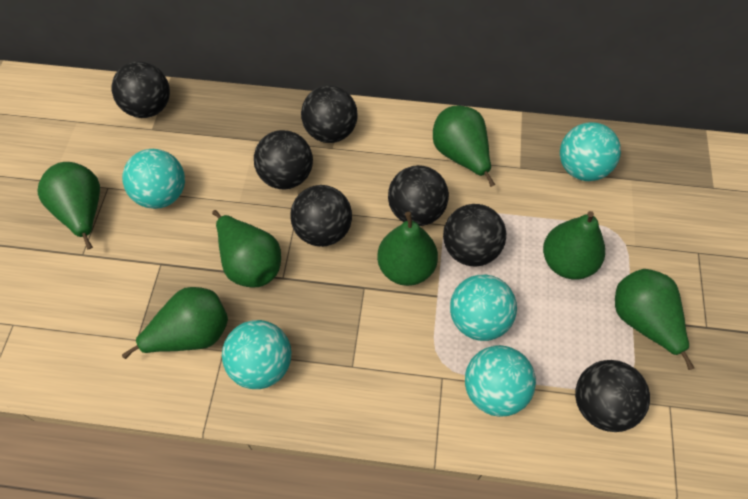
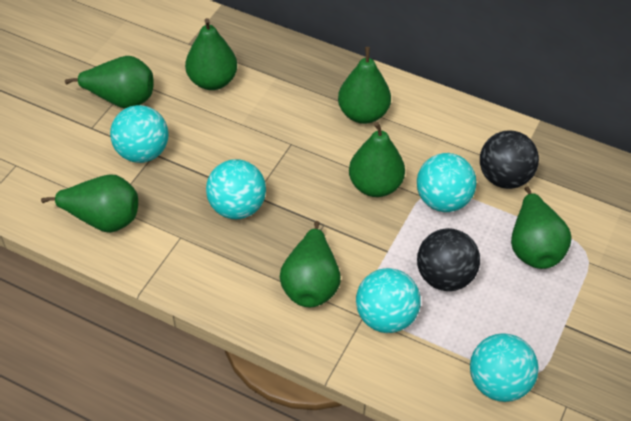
black ball: [112,61,170,118] [254,130,313,189] [290,185,352,247] [301,86,358,143] [388,165,449,226] [443,204,506,266] [575,360,650,432] = 7 -> [417,228,480,291] [480,130,539,189] = 2

